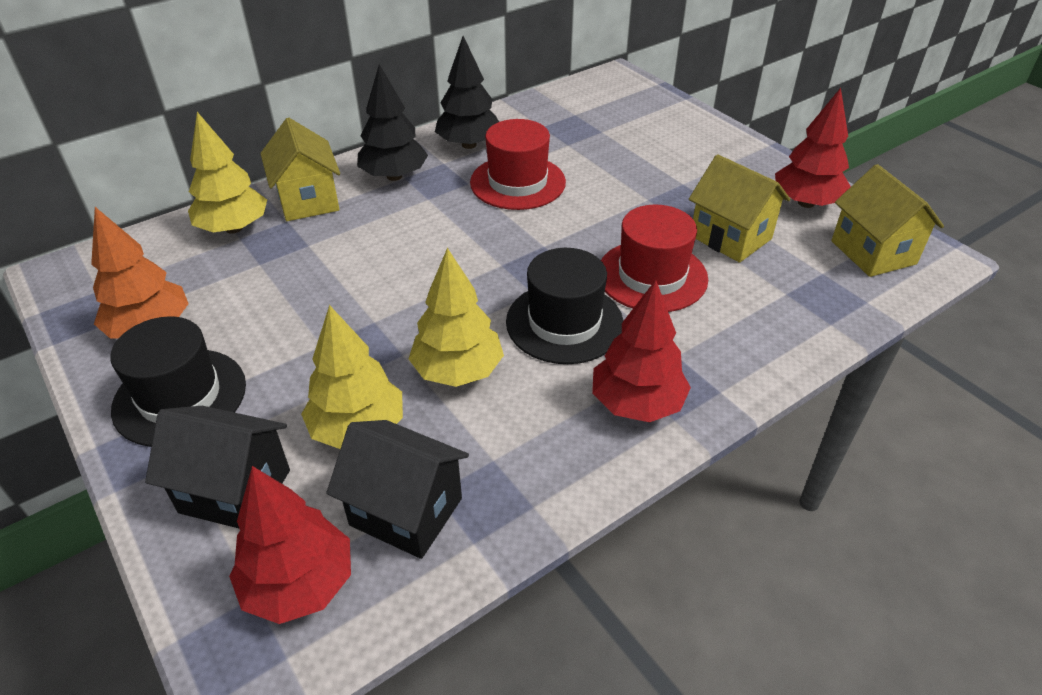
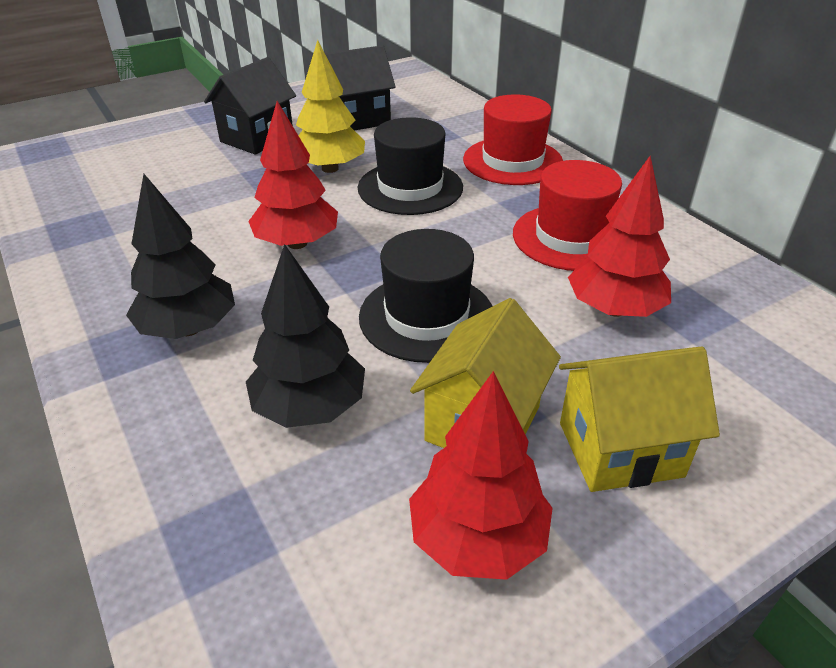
orange tree: [91,207,189,338] = 1 -> none = 0
yellow house: [260,118,340,221] [689,154,790,263] [831,164,944,277] = 3 -> [410,298,561,448] [559,347,720,492] = 2
yellow tree: [188,112,267,234] [301,305,403,449] [409,248,504,387] = 3 -> [296,40,365,173] = 1

